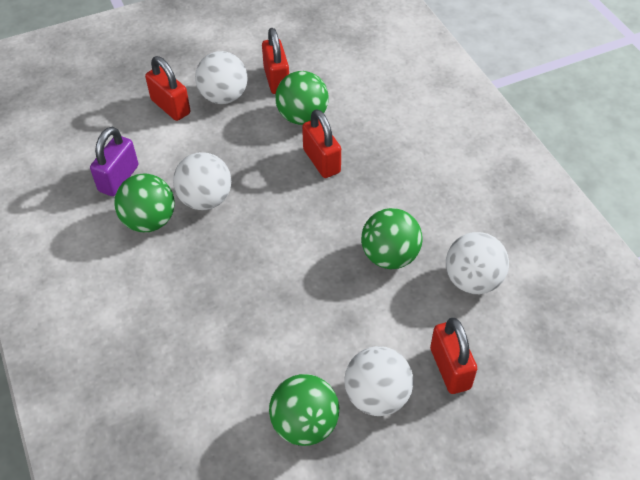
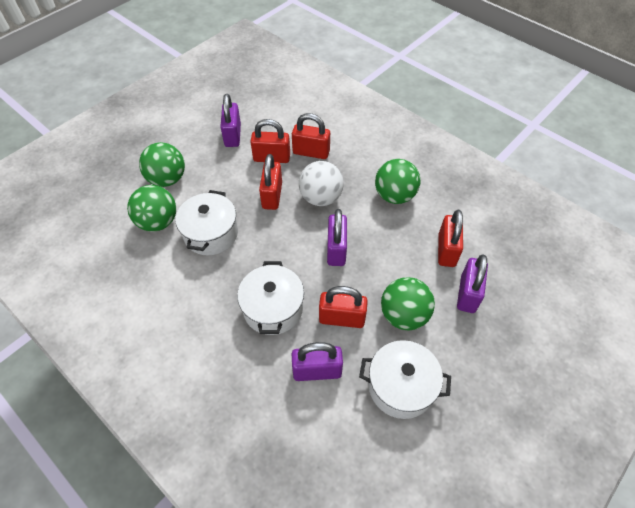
purple padlock: [90,127,138,196] = 1 -> [220,94,241,147] [292,342,343,381] [327,209,347,266] [457,255,488,313] = 4
red padlock: [145,56,190,121] [262,28,289,94] [302,109,341,178] [430,318,477,394] = 4 -> [250,119,290,163] [259,154,282,210] [292,113,330,159] [319,286,368,328] [438,210,463,267] = 5
white ball: [173,152,231,210] [195,51,248,104] [344,346,413,416] [446,232,509,294] = 4 -> [299,161,344,206] = 1
white pot: none = 0 -> [176,190,238,255] [237,261,304,335] [359,340,451,419] = 3

